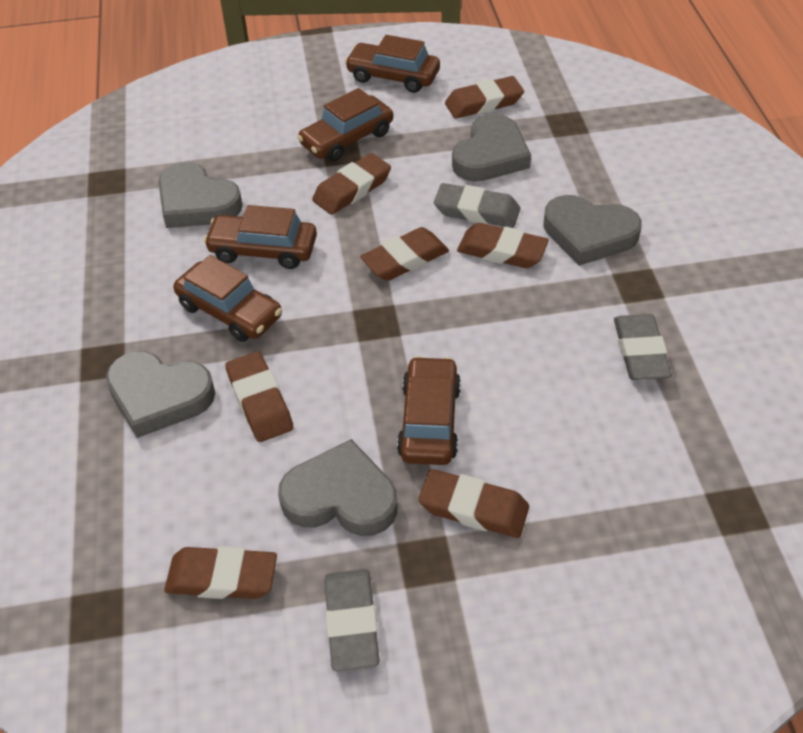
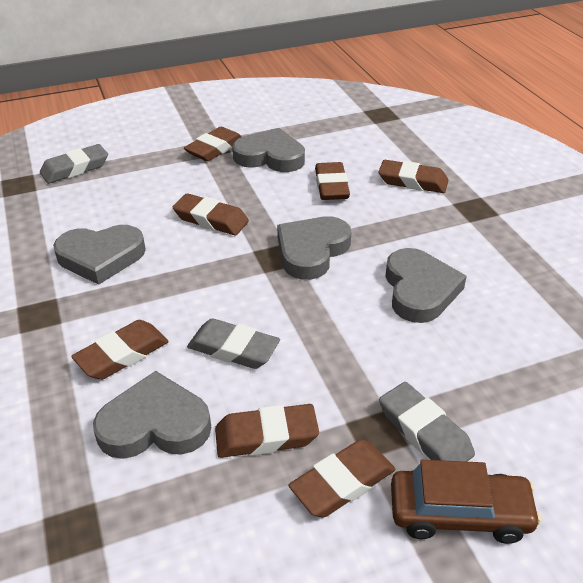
brown car: [173,255,282,342] [204,205,317,269] [297,88,393,162] [345,35,440,93] [397,356,461,465] = 5 -> [391,460,541,544] = 1

